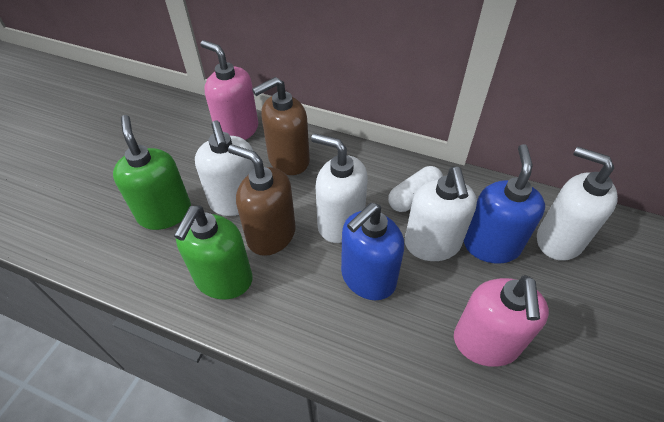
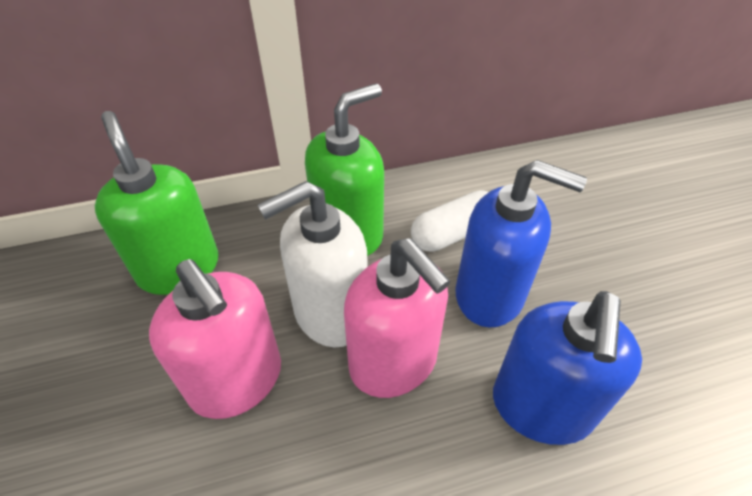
brown soap dispenser: [228,144,296,256] [252,77,310,175] = 2 -> none = 0
white soap dispenser: [195,121,254,216] [311,133,368,243] [405,167,477,261] [537,146,618,261] = 4 -> [258,181,368,347] = 1

